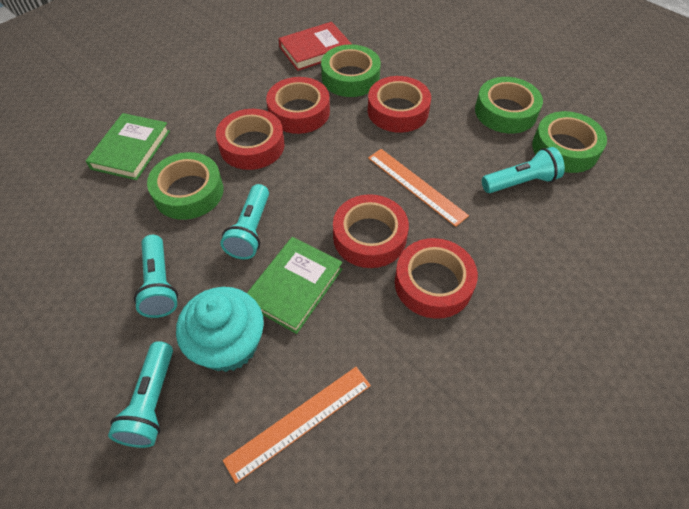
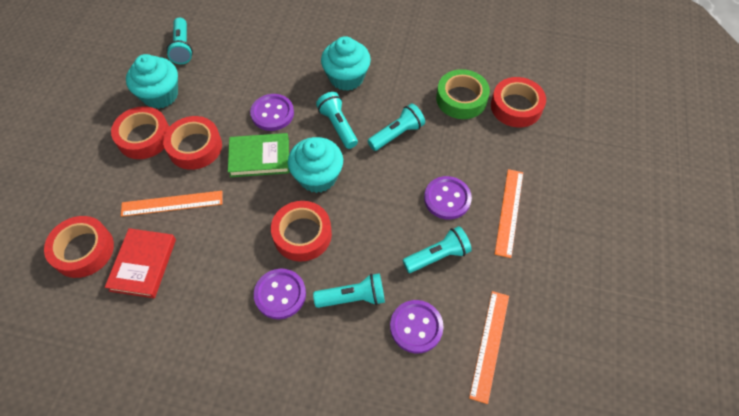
green book: [86,113,170,180] [247,237,342,334] = 2 -> [228,133,289,177] = 1
green tape: [147,152,224,220] [321,44,381,97] [475,77,543,134] [532,111,607,173] = 4 -> [436,69,490,119] = 1
orange ruler: [223,367,371,483] [368,149,469,227] = 2 -> [121,191,223,217] [469,291,509,404] [495,169,523,258] = 3
purple button: none = 0 -> [250,94,294,131] [254,269,306,319] [390,300,444,353] [424,176,472,220] = 4
turquoise cupcake: [176,287,264,372] = 1 -> [126,54,178,109] [288,137,343,193] [321,36,371,91] = 3
turquoise flashlight: [108,341,173,448] [134,235,178,318] [221,184,269,259] [482,147,565,193] = 4 -> [166,18,193,64] [313,273,385,308] [316,92,358,149] [368,103,425,151] [402,226,472,273] = 5

